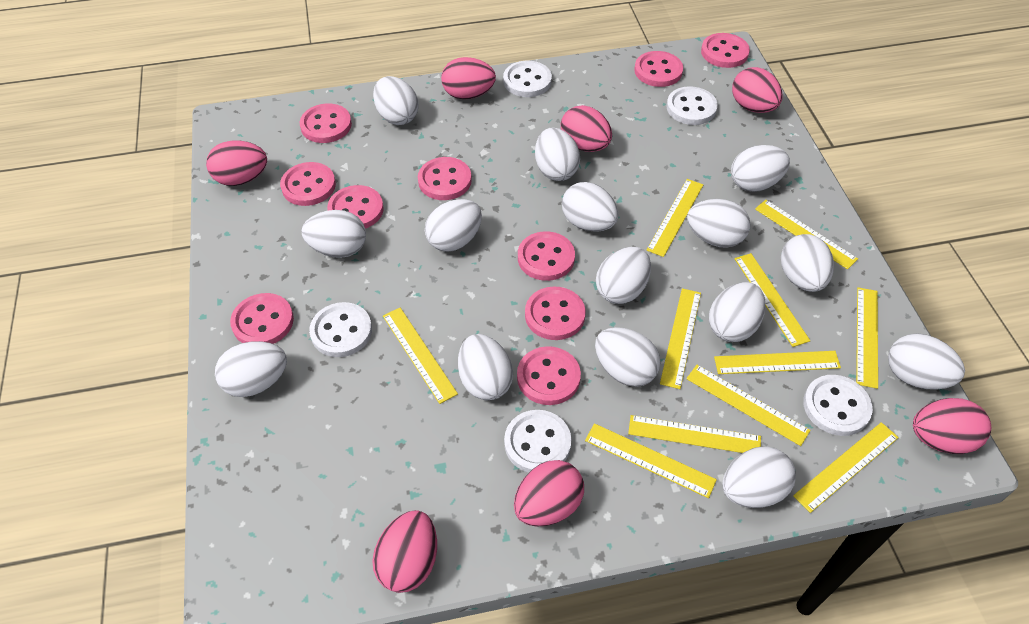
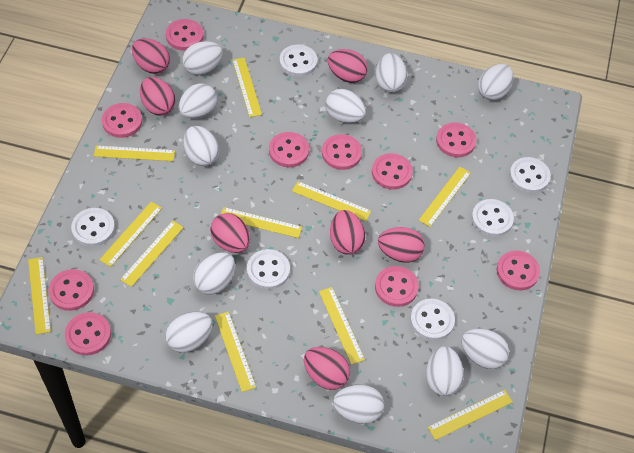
white button: [309,302,372,357] [503,61,552,97] [504,410,572,473] [667,86,718,125] [803,375,873,436] = 5 -> [71,208,115,247] [247,249,290,290] [280,45,317,77] [410,299,455,341] [472,199,514,237] [509,157,551,193] = 6
white egg: [215,341,287,397] [302,210,366,258] [373,76,418,125] [425,199,482,252] [458,334,513,400] [535,128,580,181] [562,182,619,232] [595,327,661,387] [596,247,651,304] [687,199,750,248] [709,282,766,342] [722,446,796,508] [731,145,790,192] [781,234,834,292] [888,333,965,390] = 15 -> [165,312,212,353] [179,83,217,119] [182,41,223,75] [183,126,219,166] [193,252,235,294] [325,89,366,123] [333,384,384,424] [376,53,407,93] [426,346,464,396] [461,328,509,369] [478,64,514,100] = 11

